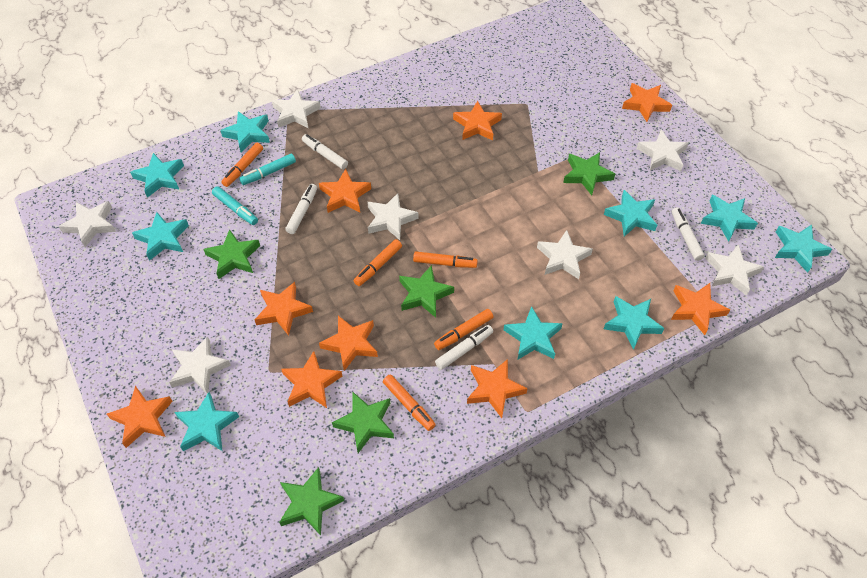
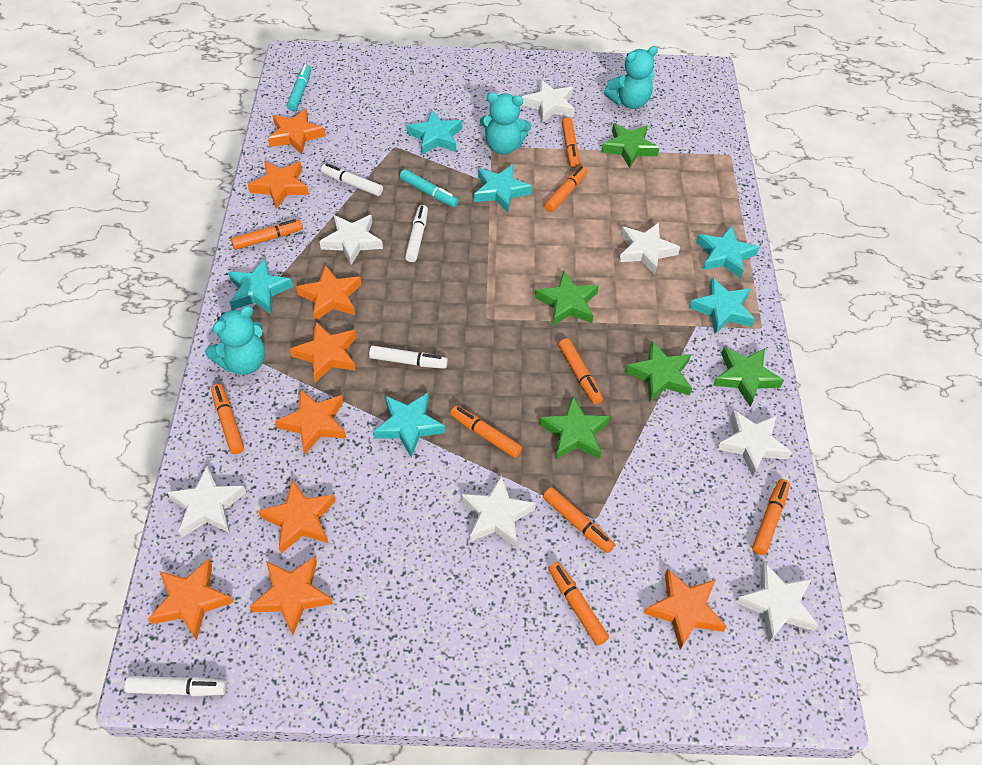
orange marker: [221,143,263,187] [354,239,402,286] [383,375,436,431] [413,251,478,268] [434,309,493,350] = 5 -> [211,384,244,454] [231,219,303,250] [450,406,522,458] [543,487,615,553] [544,166,587,212] [548,562,609,645] [558,338,603,404] [562,117,579,168] [752,479,790,555] = 9
turquoise star: [130,153,184,198] [132,212,189,261] [174,392,239,451] [220,111,270,152] [504,306,563,360] [604,190,657,237] [604,296,664,350] [701,195,758,242] [775,225,832,273] = 9 -> [228,258,293,314] [373,393,445,457] [407,110,462,154] [474,164,532,213] [689,277,755,334] [696,225,759,278] = 6
turquoise teddy bear: none = 0 -> [205,306,265,375] [480,92,531,155] [604,46,658,109] = 3

